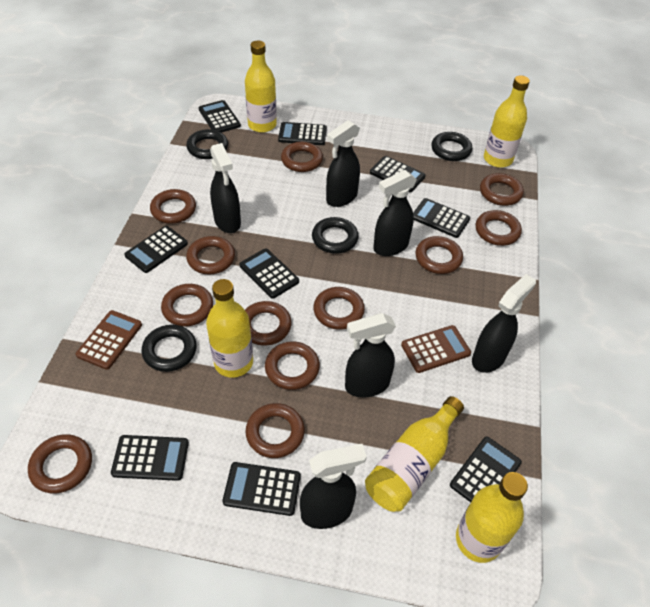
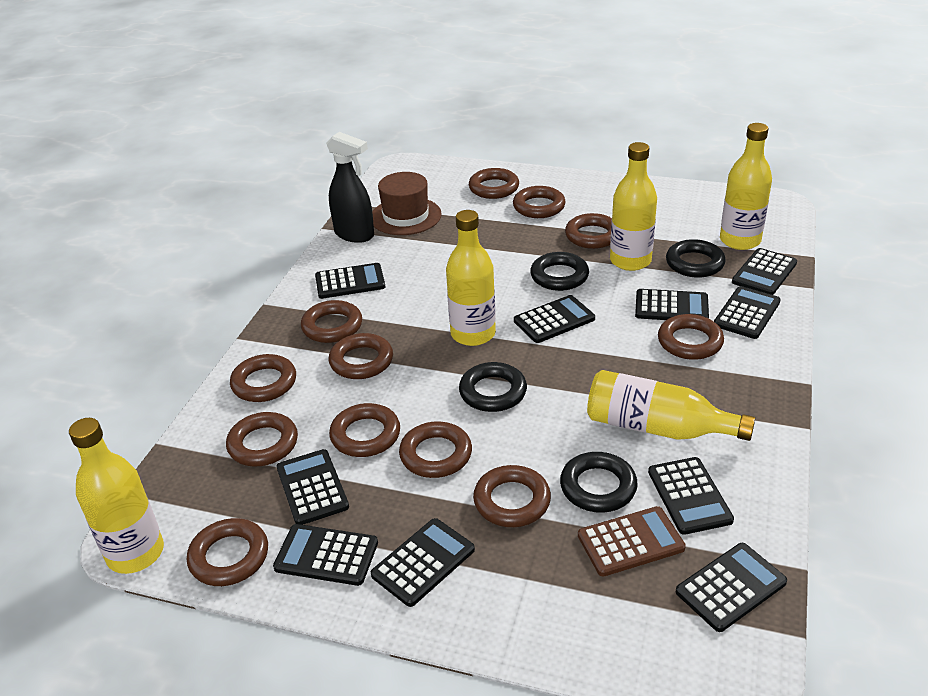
black calculator: [111,435,189,481] [124,226,188,273] [199,100,241,133] [222,462,301,516] [240,248,299,299] [278,122,327,145] [370,156,426,192] [413,198,470,238] [450,437,522,502] = 9 -> [273,524,378,586] [276,449,349,525] [315,263,385,299] [371,518,475,607] [514,295,595,343] [635,289,709,320] [648,457,734,535] [676,543,787,632] [714,286,781,339] [732,248,797,295] = 10
black spray bottle: [210,143,241,233] [300,444,367,529] [326,120,360,207] [345,313,396,398] [373,170,417,256] [472,274,536,373] = 6 -> [326,132,374,243] = 1
brown calculator: [76,310,142,370] [401,325,471,373] = 2 -> [578,506,686,577] = 1
brown hat: none = 0 -> [372,172,442,235] = 1

